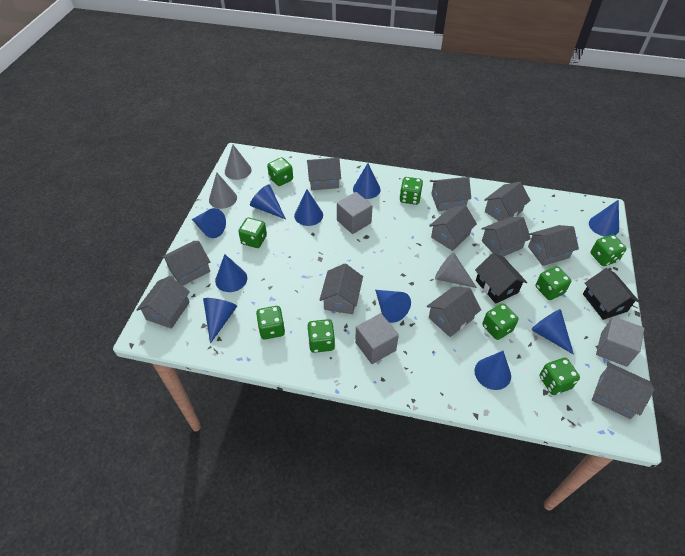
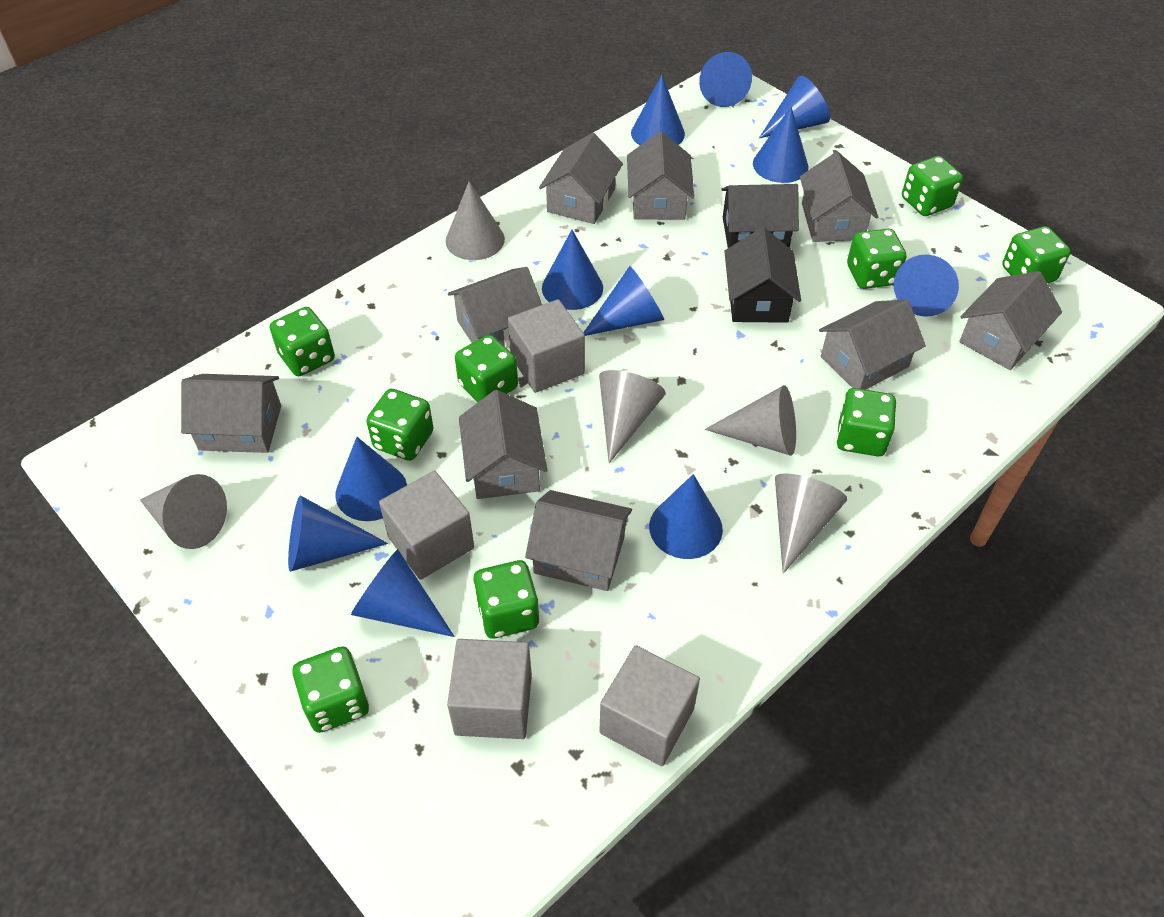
blue cone: [192,208,226,238] [203,298,237,344] [215,254,247,292] [250,184,286,219] [294,190,323,226] [353,163,381,199] [375,290,411,323] [474,351,511,390] [531,309,574,355] [589,200,619,237] = 10 -> [288,495,388,572] [335,437,407,521] [351,549,455,637] [542,230,603,310] [583,266,664,336] [631,75,685,145] [649,474,723,559] [699,52,752,107] [753,107,808,183] [759,76,830,138] [893,254,959,317] = 11
grey cone: [209,173,237,209] [225,145,252,180] [435,253,477,288] = 3 -> [140,474,227,549] [446,181,505,260] [599,370,666,463] [705,385,796,456] [775,473,847,574] = 5
grey cube: [337,192,373,234] [355,313,399,364] [596,316,645,367] = 3 -> [379,471,474,580] [447,639,532,739] [508,299,585,393] [599,645,700,766] = 4
grey house: [136,276,190,329] [161,241,210,286] [307,158,341,190] [320,263,363,314] [427,286,481,337] [429,205,477,251] [431,177,471,211] [481,217,531,257] [484,182,531,221] [528,225,579,266] [592,362,654,419] = 11 -> [181,374,281,453] [448,267,542,348] [459,390,547,499] [525,490,632,591] [539,133,623,224] [627,132,694,220] [800,152,878,242] [819,299,926,390] [959,271,1062,370] = 9

